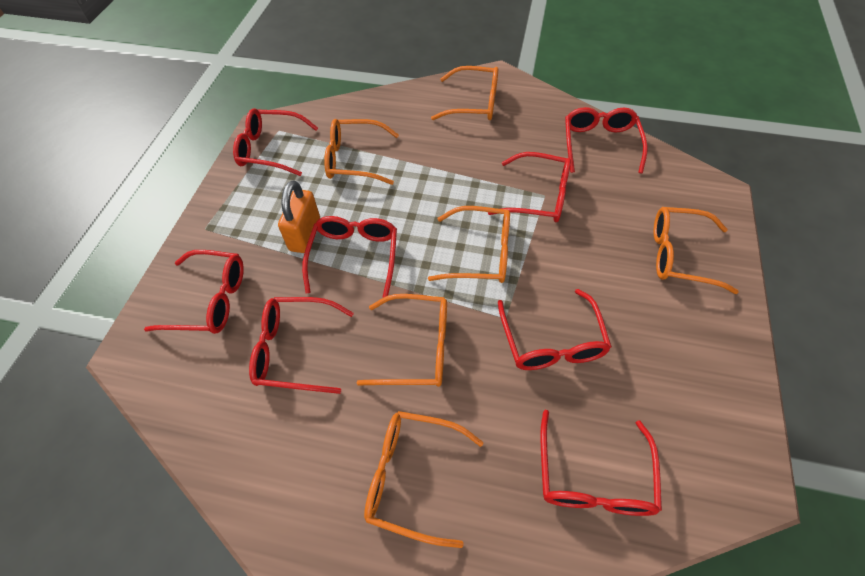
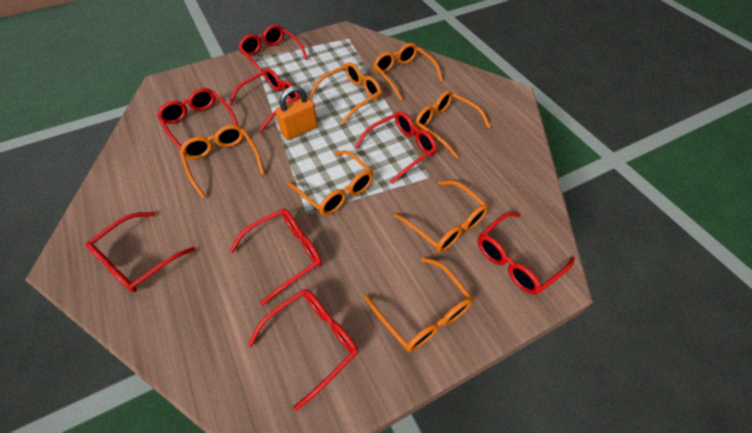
orange glasses: [324,119,399,185] [357,294,447,387] [364,411,484,548] [428,206,510,283] [431,66,498,120] [654,207,739,294] = 6 -> [180,125,265,199] [287,150,374,215] [309,62,382,124] [364,257,473,352] [373,43,443,100] [393,180,488,253] [415,90,491,158] = 7

